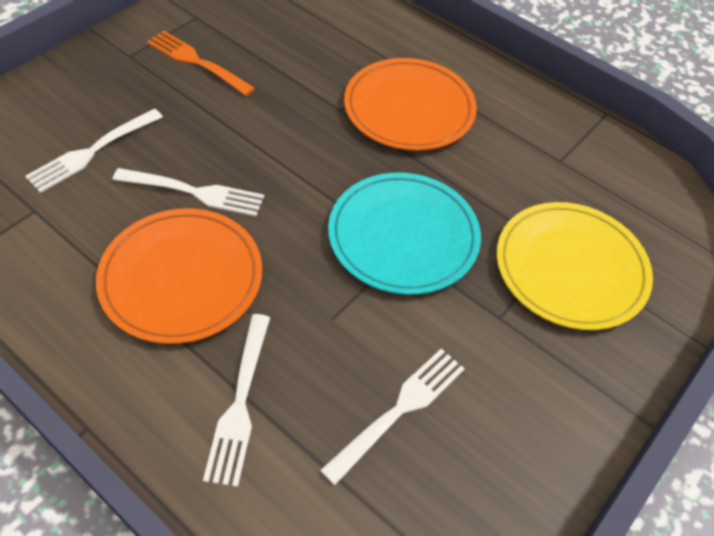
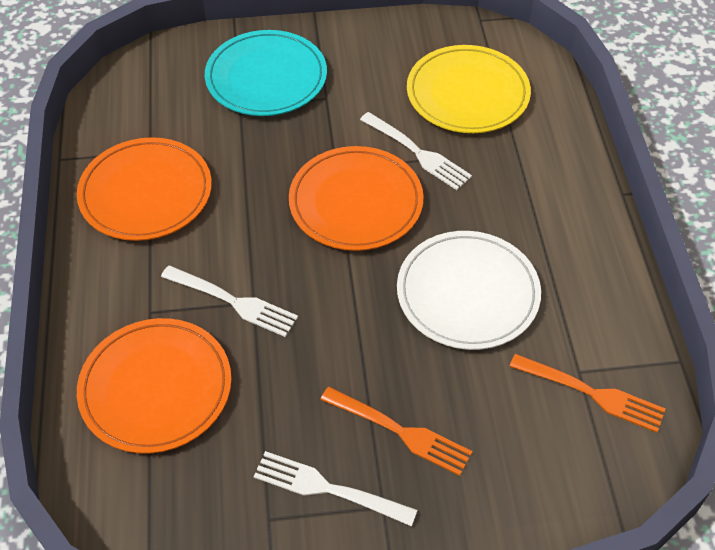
orange fork: [147,31,255,96] = 1 -> [320,387,473,476] [509,354,665,433] = 2
orange plate: [96,208,262,344] [344,58,477,151] = 2 -> [77,137,212,241] [77,318,232,454] [289,146,424,251] = 3
white fork: [25,109,163,193] [113,168,264,216] [203,314,270,487] [320,349,465,485] = 4 -> [161,265,298,337] [253,451,417,526] [360,112,472,190] = 3
white plate: none = 0 -> [397,231,541,350] = 1

